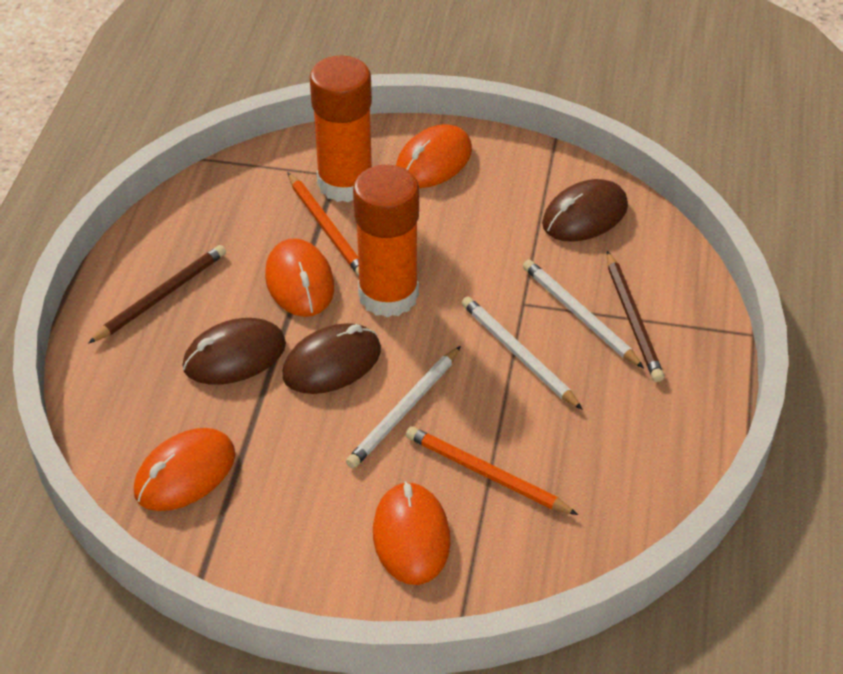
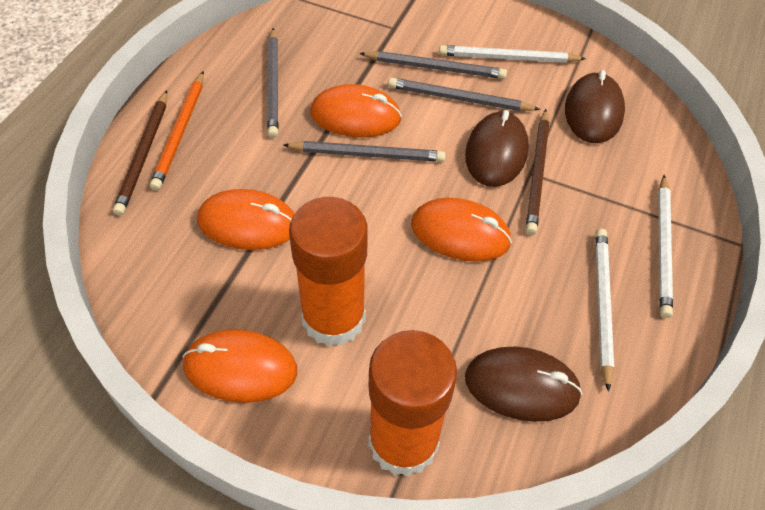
grey pencil: none = 0 -> [267,28,279,138] [283,141,446,162] [359,51,507,79] [388,78,540,111] = 4
orange pencil: [287,172,359,277] [406,427,578,515] = 2 -> [150,71,204,190] = 1

